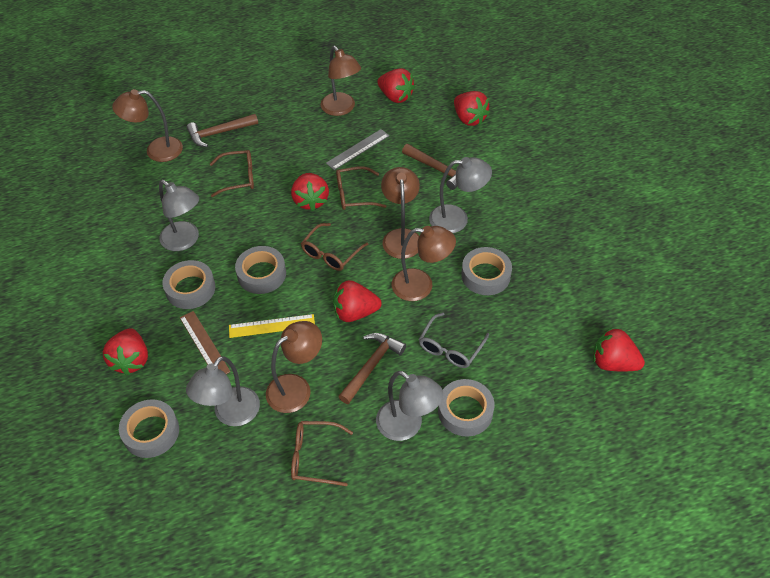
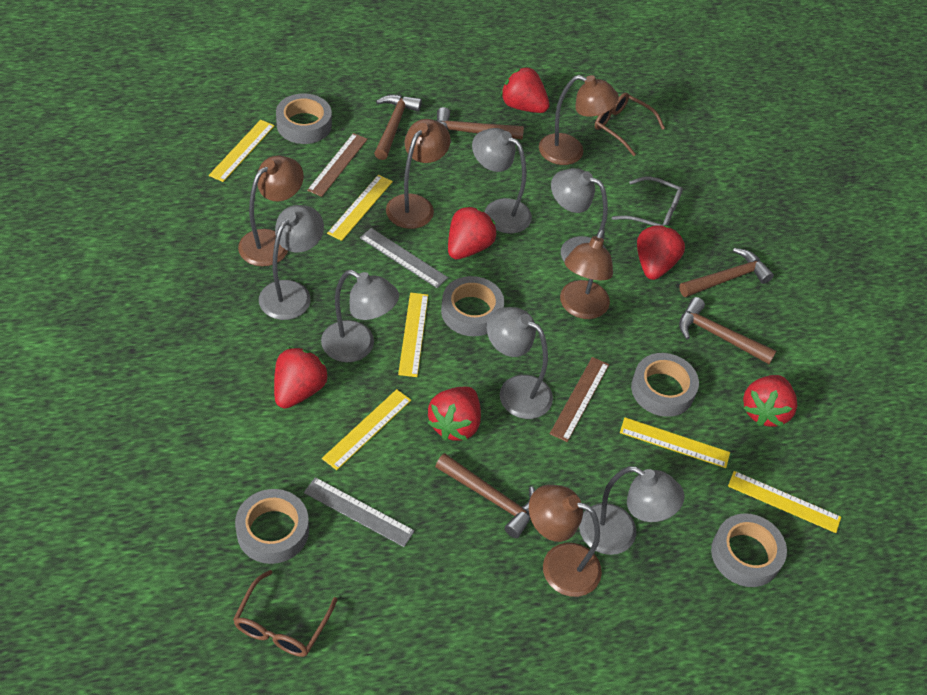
brown glasses: [210,150,254,197] [291,421,353,486] [301,223,368,271] [336,166,386,210] = 4 -> [233,570,338,657] [595,93,665,156] = 2
brown hammer: [187,114,258,147] [338,333,406,404] [402,144,457,190] = 3 -> [374,95,422,160] [435,453,535,538] [437,107,524,143] [679,248,774,297] [679,297,776,364] = 5
brown ruler: [180,311,231,374] = 1 -> [307,133,368,197] [550,357,609,442] = 2
grey lamp: [159,180,199,251] [186,356,260,426] [376,371,443,441] [429,157,492,233] = 4 -> [259,205,324,320] [321,270,399,362] [472,128,532,233] [487,307,553,419] [551,168,608,262] [579,466,684,555] = 6
grey ruler: [326,129,389,170] = 1 -> [304,477,415,547] [360,228,448,288] = 2
yellow ruler: [229,314,315,338] = 1 -> [209,120,275,182] [322,389,411,470] [327,175,393,241] [398,293,428,377] [620,418,730,468] [728,471,841,533] = 6

